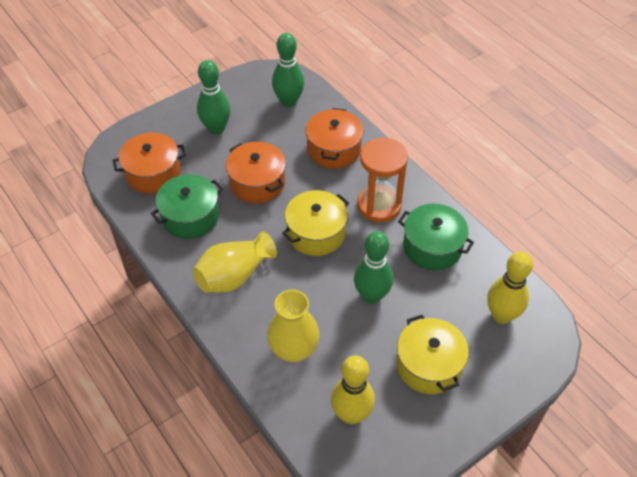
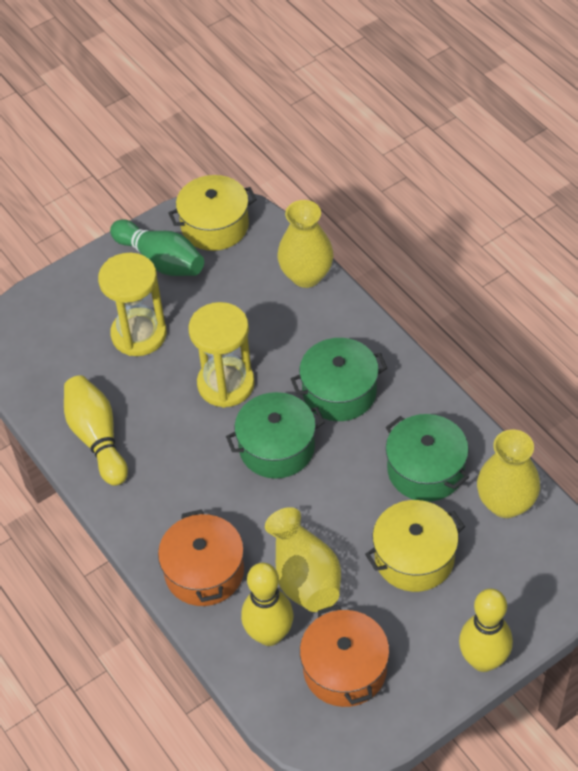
green bowling pin: [197,60,231,135] [272,33,304,107] [354,231,393,304] = 3 -> [110,219,204,276] = 1
green pot: [151,174,223,239] [398,204,474,270] = 2 -> [226,392,325,479] [291,338,387,421] [386,414,469,502] = 3
orange hourglass: [357,138,408,222] = 1 -> none = 0
orange pot: [113,133,186,194] [226,142,286,203] [306,108,363,169] = 3 -> [158,509,244,606] [300,605,390,707] = 2
yellow bowling pin: [331,355,375,424] [487,252,533,324] = 2 -> [64,375,128,486] [241,563,293,646] [459,589,513,672] = 3
yellow hourglass: none = 0 -> [98,253,167,356] [188,302,255,408] = 2
yellow vase: [193,231,277,293] [267,289,320,362] = 2 -> [265,507,341,612] [278,200,334,288] [477,429,540,518] = 3

